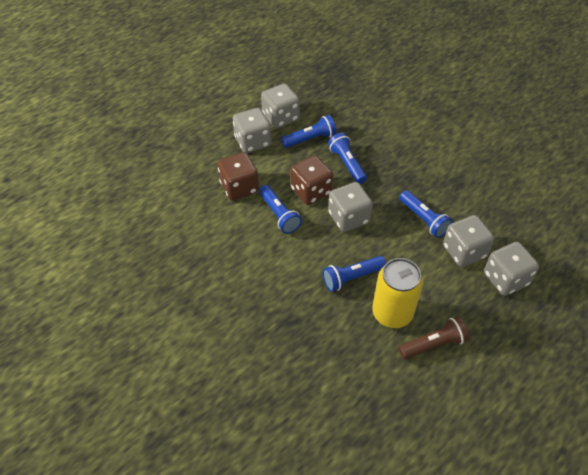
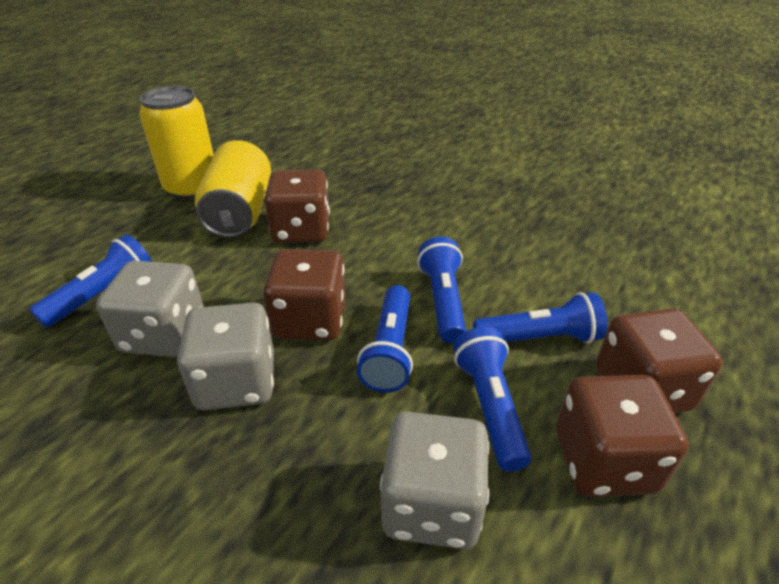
brown dice: [218,152,259,201] [290,155,333,205] = 2 -> [263,249,346,341] [265,169,330,243] [556,375,689,497] [596,308,723,413] = 4
brown flashlight: [399,316,469,360] = 1 -> none = 0
grey dice: [233,108,271,153] [261,83,300,128] [328,182,373,232] [443,215,494,267] [484,242,539,296] = 5 -> [96,261,204,357] [177,303,274,410] [380,412,489,549] = 3
yellow can: [372,258,423,328] = 1 -> [139,86,214,200] [195,140,271,238] = 2

